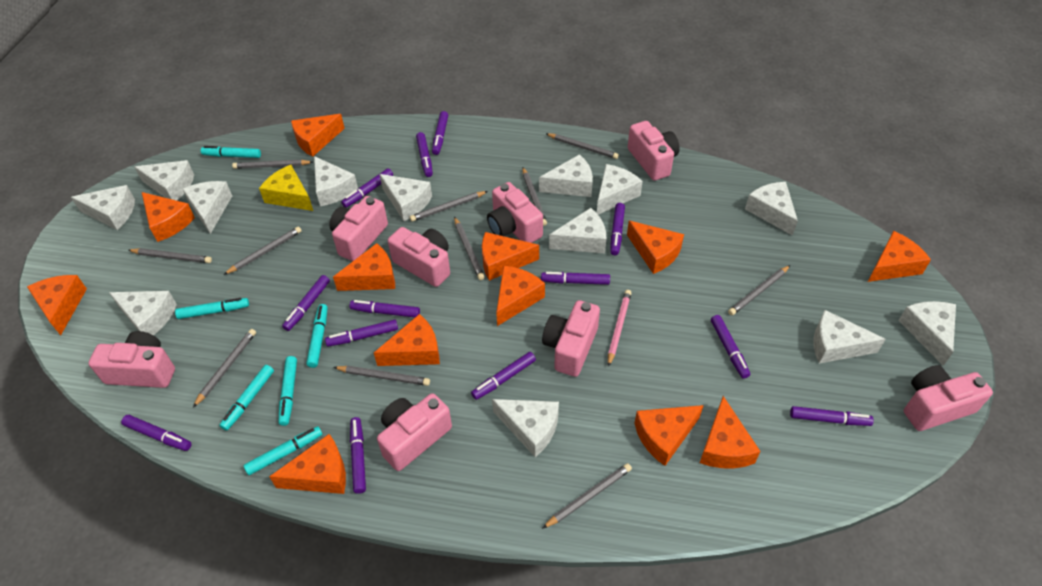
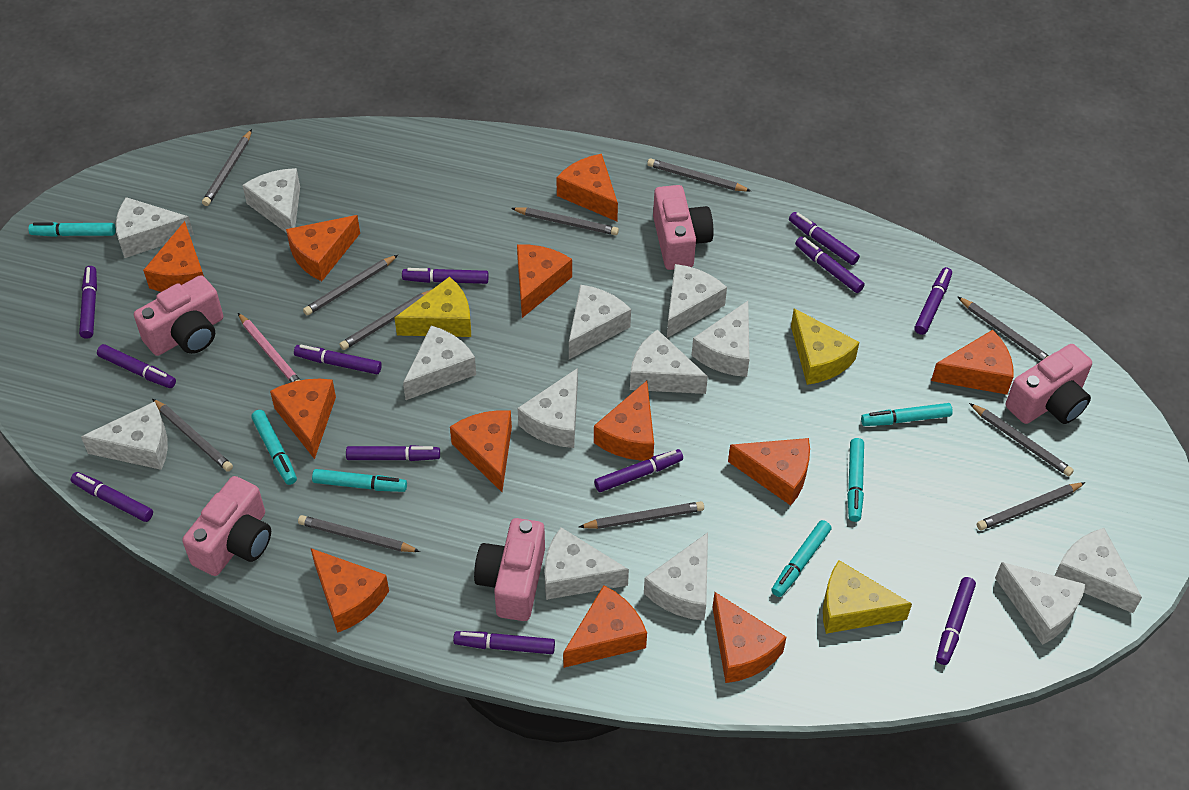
pink camera: [88,331,175,388] [329,196,388,261] [377,393,452,471] [388,227,450,287] [487,182,543,243] [542,300,600,377] [628,121,680,181] [904,365,993,431] = 8 -> [134,275,223,356] [182,476,271,576] [474,518,545,621] [653,185,714,270] [1006,344,1092,424] = 5
purple marker: [121,415,191,451] [282,275,330,331] [325,319,398,347] [341,168,393,208] [350,300,420,318] [350,417,366,494] [416,132,433,177] [432,111,448,155] [471,352,536,400] [541,272,610,285] [610,203,625,255] [711,315,750,379] [790,406,874,426] = 13 -> [71,472,153,522] [79,266,97,339] [97,344,176,388] [294,345,382,374] [346,445,440,461] [402,268,489,284] [453,631,555,654] [594,449,683,492] [789,212,860,265] [795,237,865,293] [914,267,952,335] [936,577,976,665] = 12
yellow cheese: [259,165,313,211] = 1 -> [394,277,471,337] [791,309,859,385] [823,560,912,634] = 3

